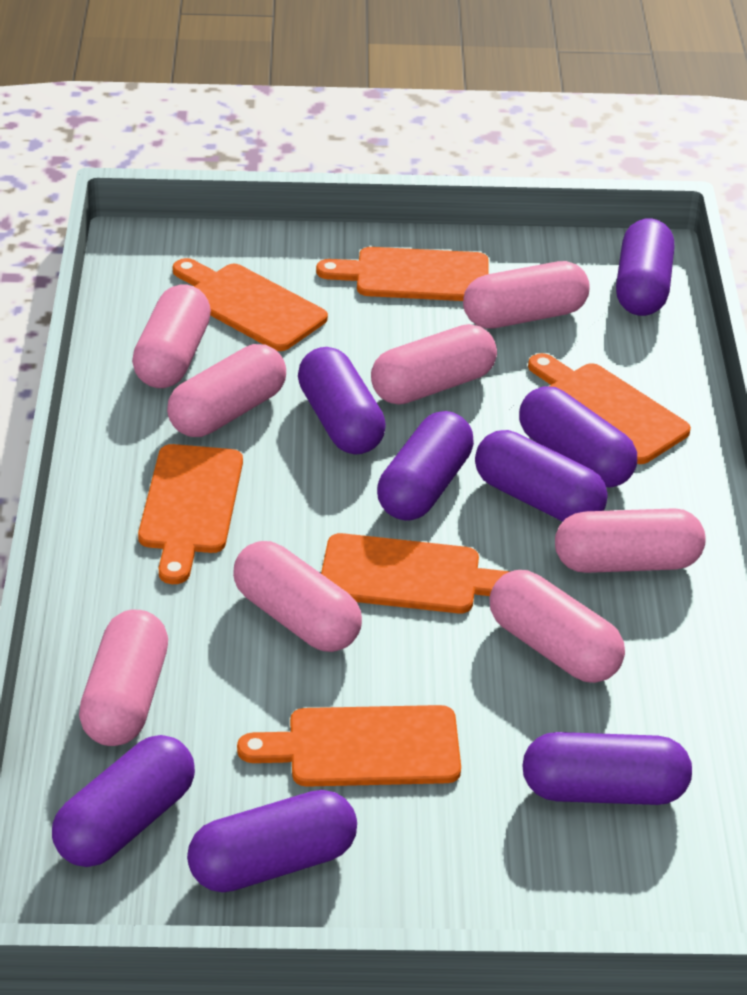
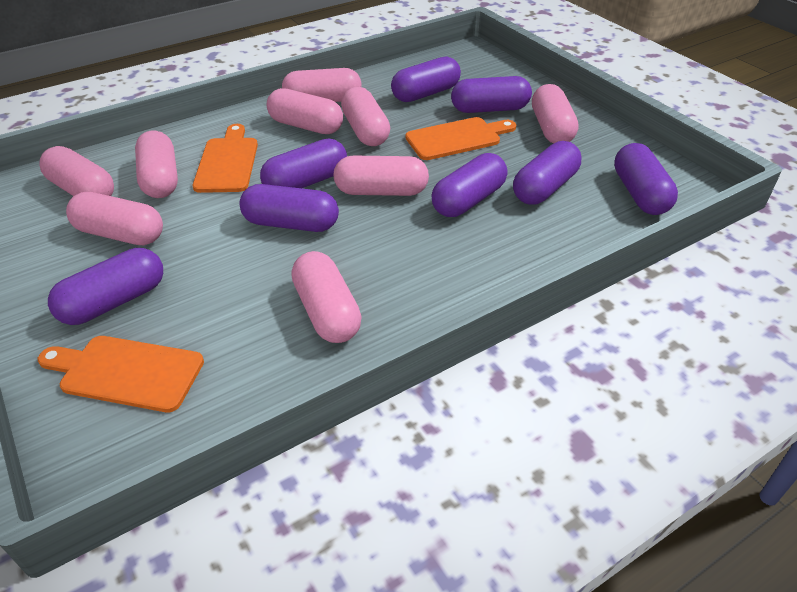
orange cutting board: [138,444,243,584] [173,258,328,351] [237,705,461,787] [316,247,489,301] [321,533,511,614] [528,353,691,464] = 6 -> [38,336,204,412] [193,124,258,193] [405,117,516,160] = 3
pink capsule: [79,610,168,746] [132,284,211,388] [167,344,286,437] [233,541,362,652] [371,324,497,405] [463,261,590,329] [489,570,625,683] [555,508,706,573] = 8 -> [39,146,114,196] [66,192,163,245] [135,131,178,198] [267,88,343,134] [282,68,362,102] [291,251,362,343] [334,156,429,196] [341,87,390,146] [532,84,579,144] = 9

